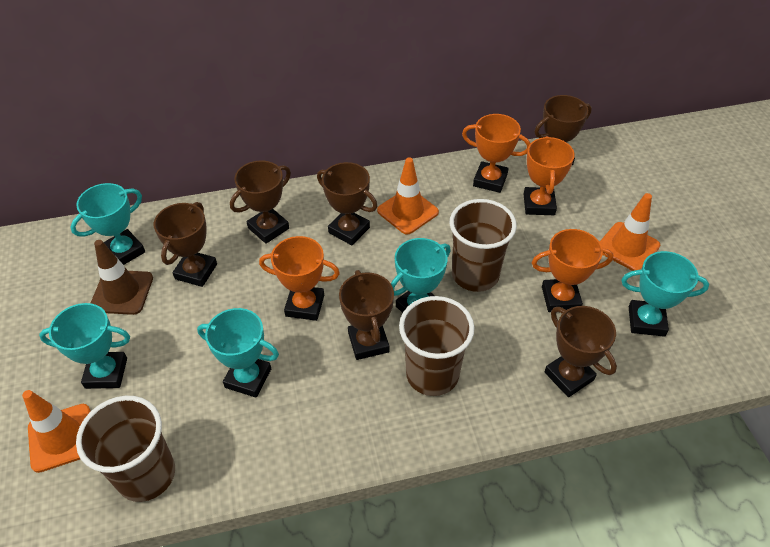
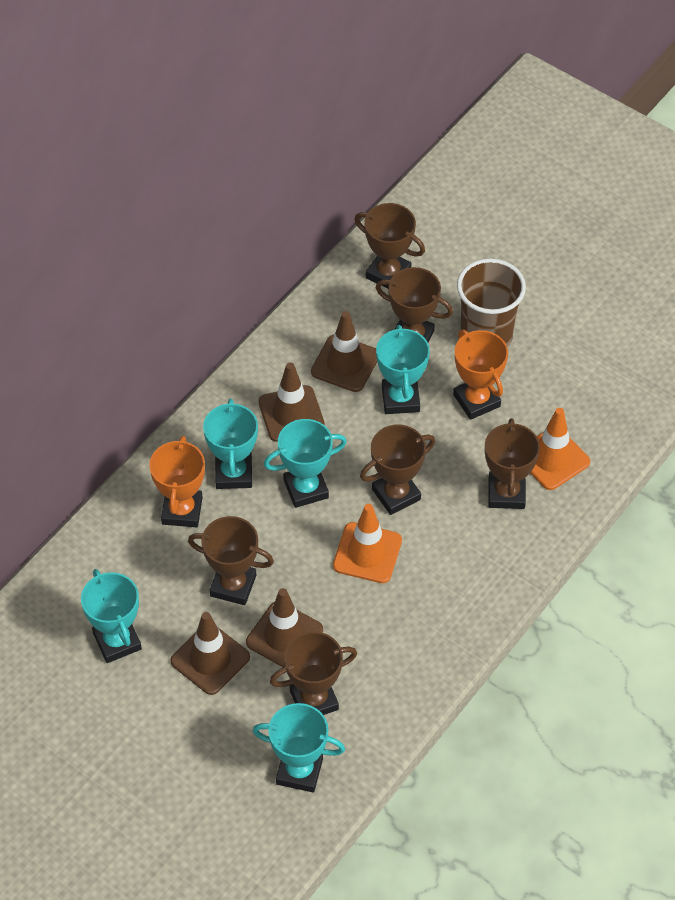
brown cup: [76,396,175,502] [399,296,475,396] [450,199,517,292] = 3 -> [457,258,526,348] = 1
brown traffic cone: [91,240,153,315] = 1 -> [170,612,250,695] [246,588,323,667] [259,362,325,442] [311,311,377,392] = 4
orange traffic cone: [22,390,91,473] [377,157,439,234] [600,193,660,271] = 3 -> [333,504,402,583] [530,408,590,490] = 2
orange trophy: [259,236,340,321] [462,114,531,193] [524,136,575,215] [532,229,613,312] = 4 -> [149,436,205,527] [453,330,508,420] = 2

